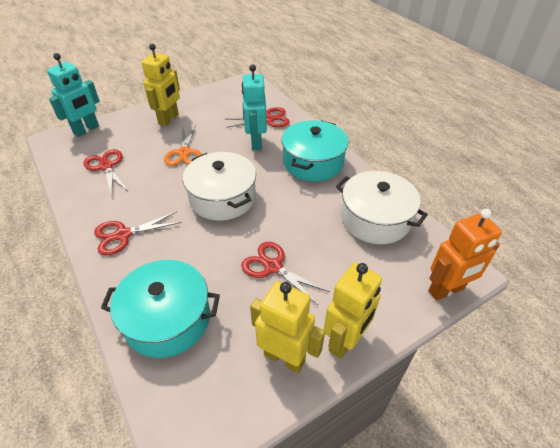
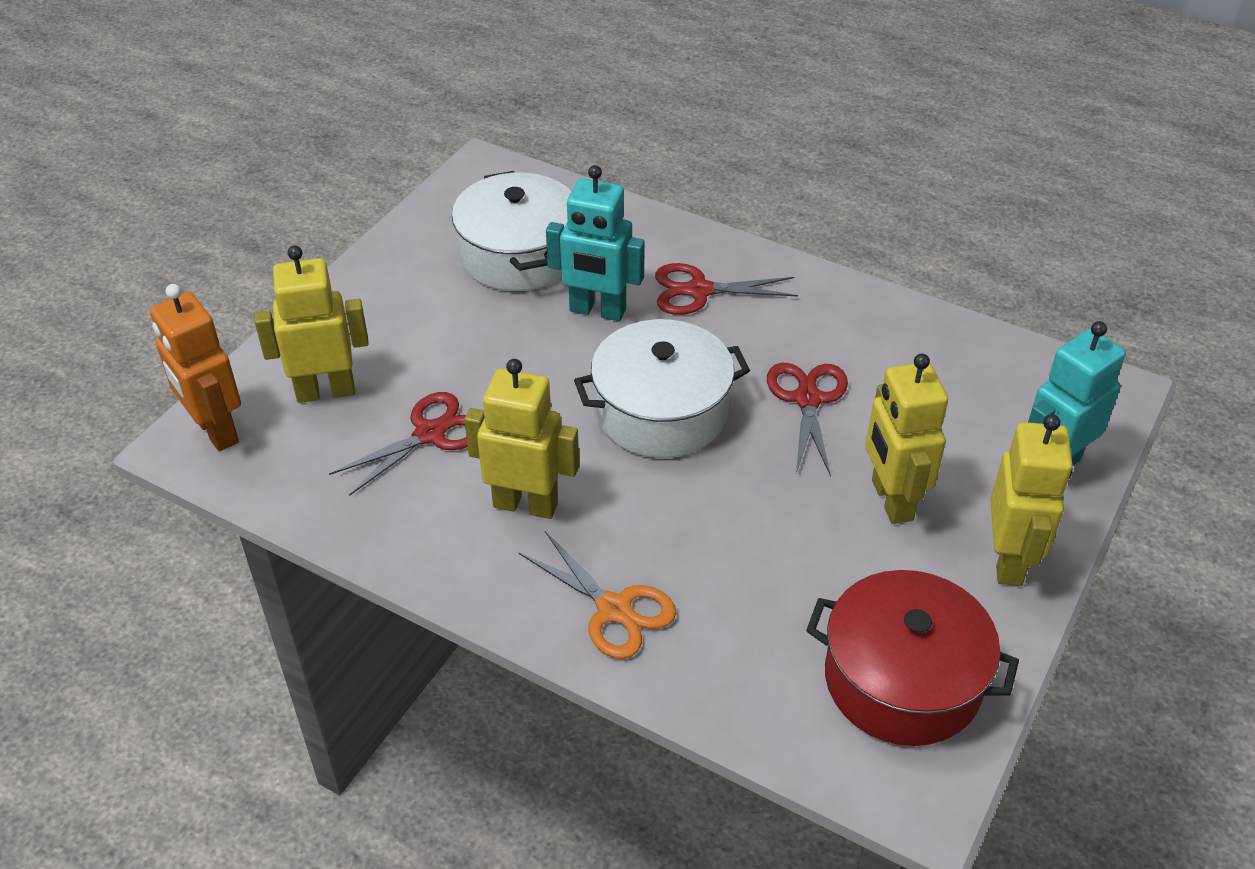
red pot: none = 0 -> [806,570,1019,746] = 1
red scissors: [83,149,128,196] [94,211,181,255] [227,107,290,128] [241,242,330,305] = 4 -> [329,392,468,496] [655,263,798,315] [767,363,848,477] = 3
turquoise pot: [101,260,220,358] [281,120,348,181] = 2 -> none = 0
yellow robot: [142,44,180,126] [250,281,325,373] [324,262,382,359] = 3 -> [255,246,369,403] [464,359,579,519] [866,354,948,524] [990,414,1073,586] = 4

